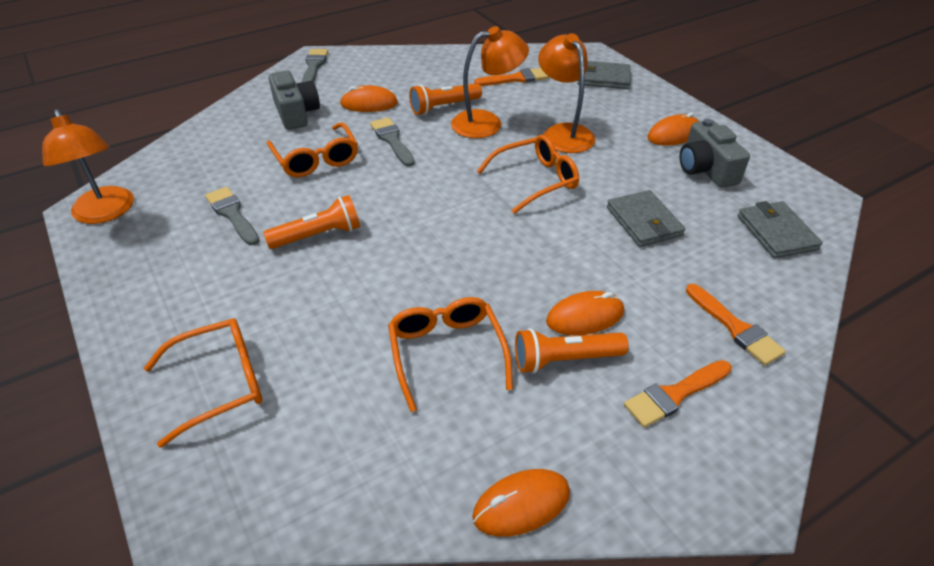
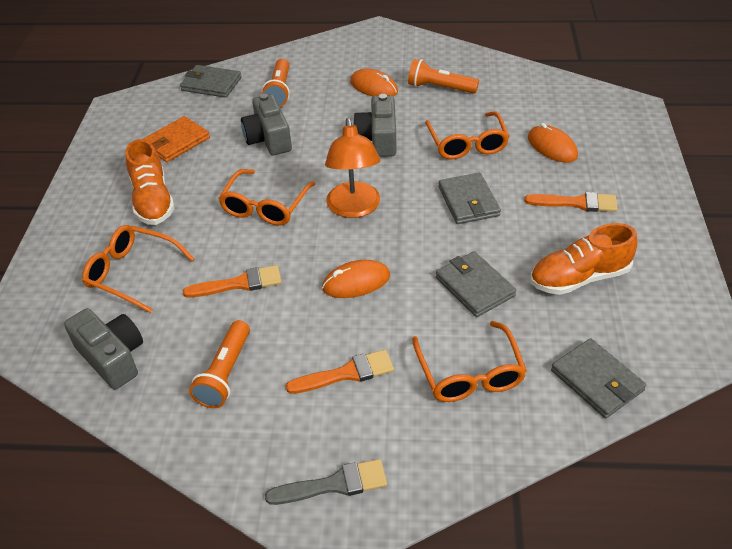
grey brush: [205,187,259,245] [302,49,328,82] [370,117,415,167] = 3 -> [265,459,387,505] = 1
grey camera: [269,70,320,130] [680,119,750,188] = 2 -> [64,308,143,389] [241,94,292,155] [353,94,397,157] = 3
grey wallet: [578,61,631,89] [607,190,685,247] [738,201,823,258] = 3 -> [180,65,242,98] [436,251,517,317] [438,173,501,224] [551,338,646,418] = 4
orange lamp: [42,109,134,224] [451,26,529,138] [538,33,595,153] = 3 -> [325,118,380,218] = 1
orange mouse: [340,85,398,112] [472,469,570,537] [546,291,624,335] [648,113,699,146] = 4 -> [322,260,390,298] [350,69,398,96] [528,123,578,163] = 3
orange shoe: none = 0 -> [125,139,175,225] [530,223,638,295] = 2
orange wallet: none = 0 -> [143,116,210,162] = 1

